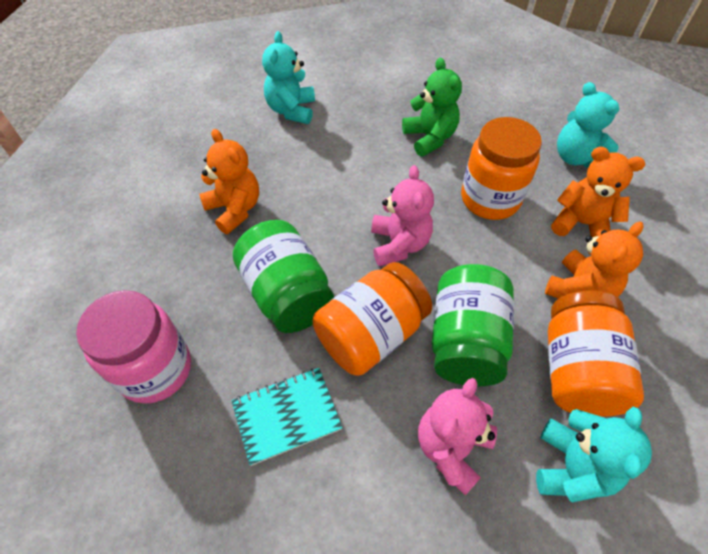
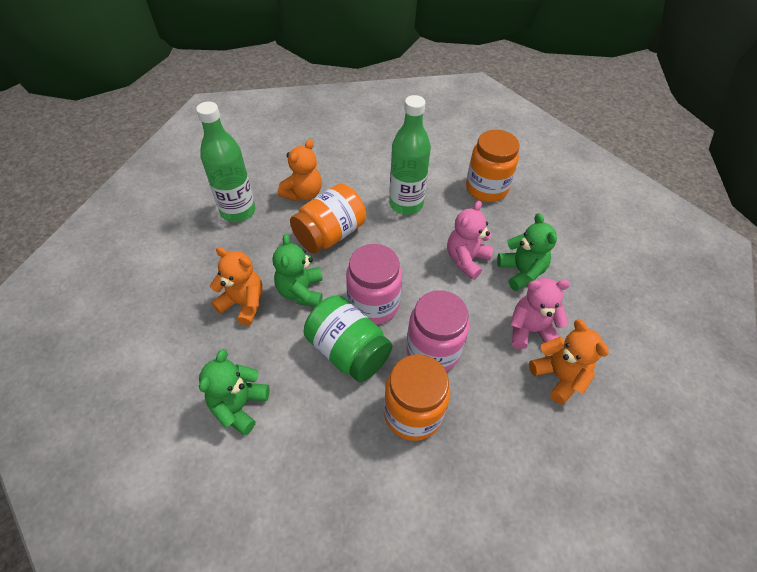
green bottle: none = 0 -> [196,101,255,222] [389,95,431,215] = 2
green jar: [233,220,334,333] [432,264,514,386] = 2 -> [304,295,392,382] = 1
green teddy bear: [402,58,462,157] = 1 -> [199,349,270,435] [273,234,323,307] [497,213,557,291] = 3
pink jar: [76,290,191,404] = 1 -> [346,244,402,325] [406,290,469,372] = 2
turquoise notebook: [231,368,343,466] = 1 -> none = 0
turquoise teddy bear: [262,31,315,124] [536,407,652,502] [557,82,619,168] = 3 -> none = 0

